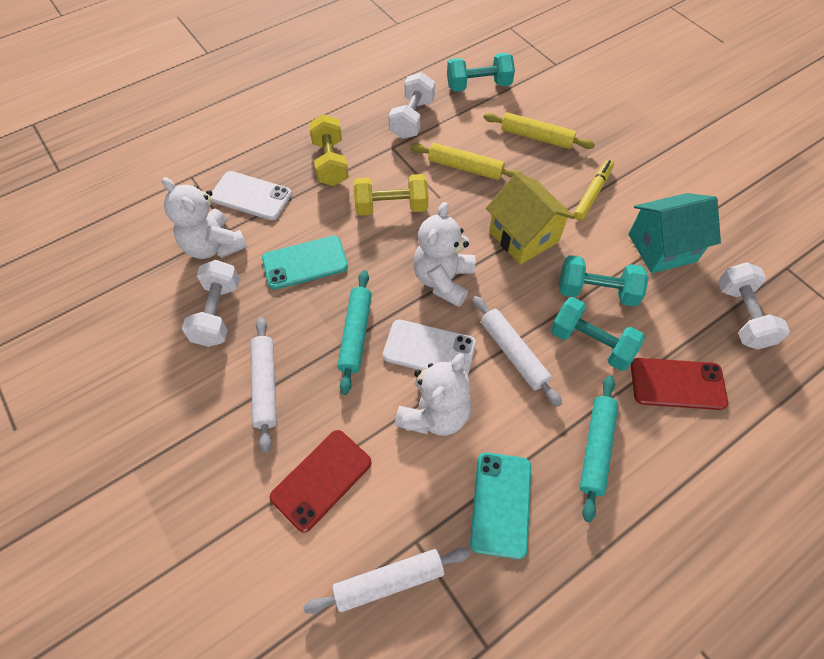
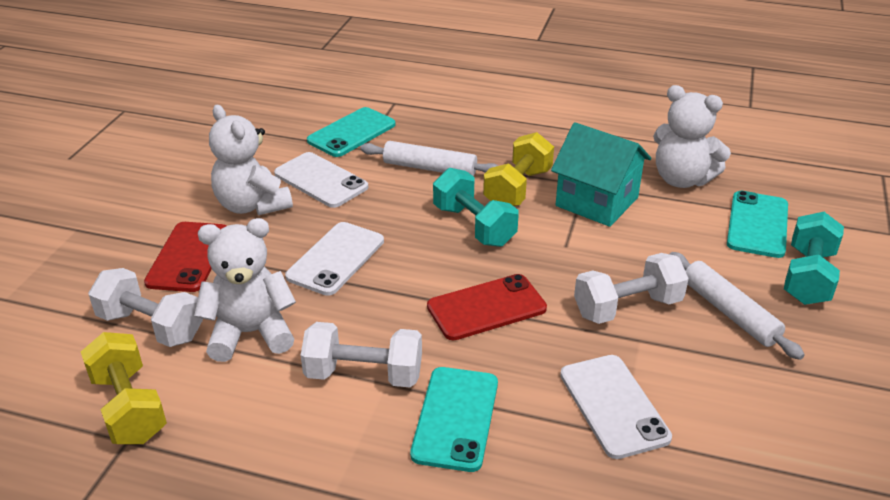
turquoise dumbbell: [447,53,515,92] [551,297,645,371] [559,255,649,307] = 3 -> [433,168,519,247] [784,212,844,305] = 2
turquoise phone: [262,236,348,289] [470,452,531,559] = 2 -> [307,107,396,157] [410,367,498,472] [727,191,788,258] = 3
turquoise rolling pin: [337,270,372,395] [580,376,618,522] = 2 -> none = 0
white phone: [211,171,292,220] [383,319,476,375] = 2 -> [274,152,368,208] [285,222,384,296] [560,355,672,459] = 3
white rolling pin: [250,317,277,453] [303,547,471,614] [472,296,562,407] = 3 -> [360,141,498,176] [670,252,805,360] = 2
yellow house: [486,173,575,265] = 1 -> none = 0
yellow marker: [573,160,614,221] = 1 -> none = 0
yellow rolling pin: [410,143,524,180] [484,113,595,149] = 2 -> none = 0

